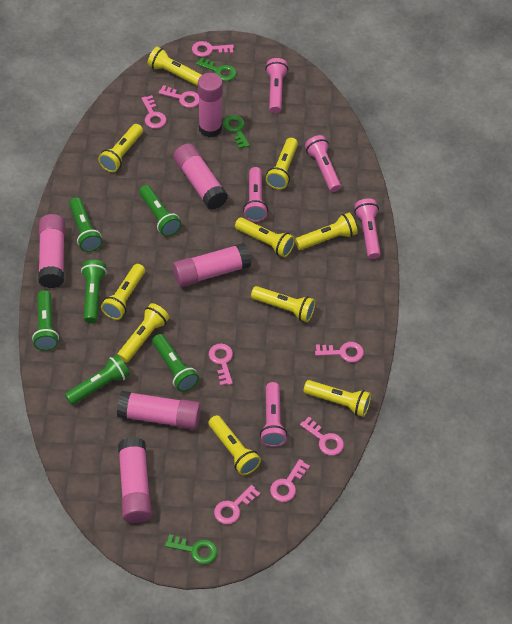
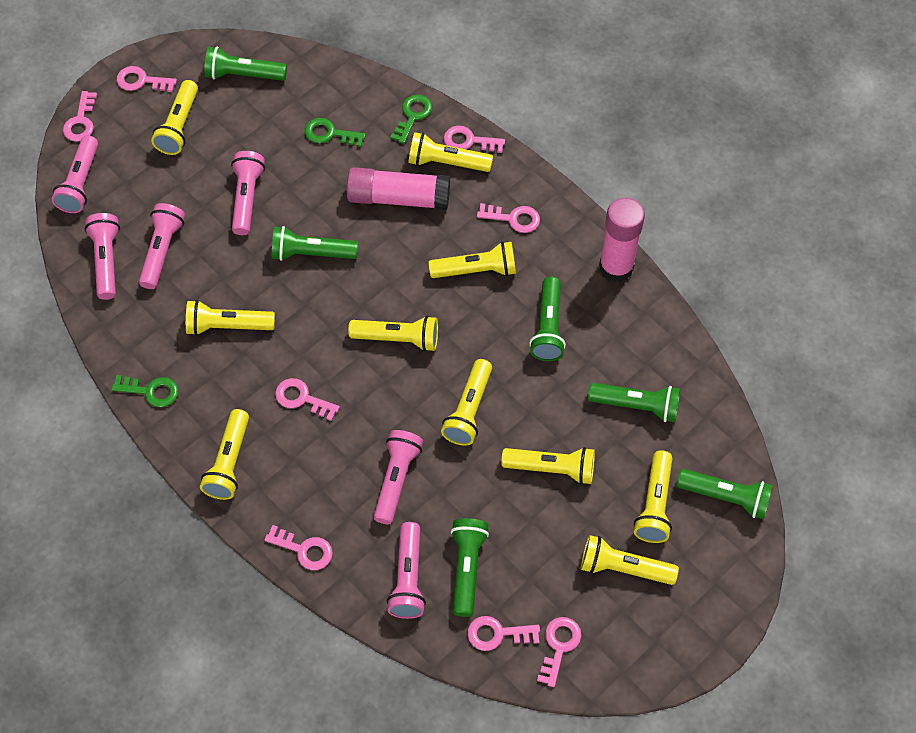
pink flashlight: [243,167,268,222] [260,382,287,447] [265,58,288,113] [305,135,341,192] [354,198,381,259] = 5 -> [52,135,98,213] [85,213,120,300] [139,203,185,289] [231,151,265,235] [374,430,423,524] [387,522,426,619] = 6
pink glue stick: [38,214,65,288] [117,391,201,430] [118,437,152,523] [173,144,228,210] [173,243,251,287] [198,73,223,137] = 6 -> [347,167,450,210] [599,198,645,282] = 2

